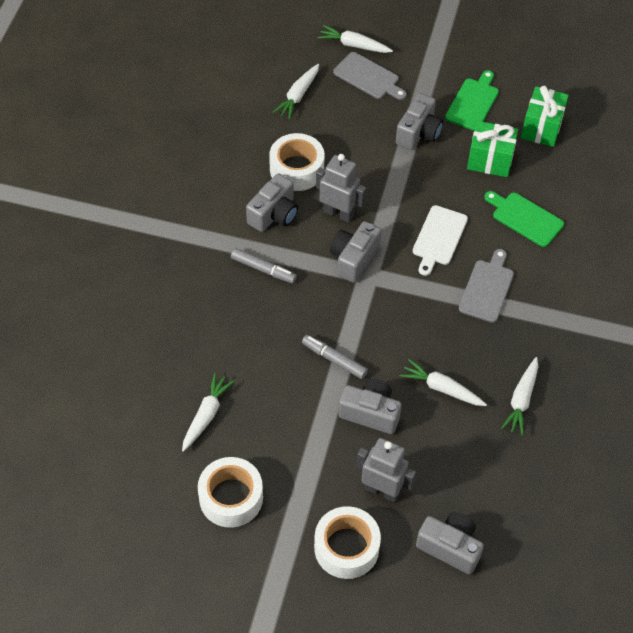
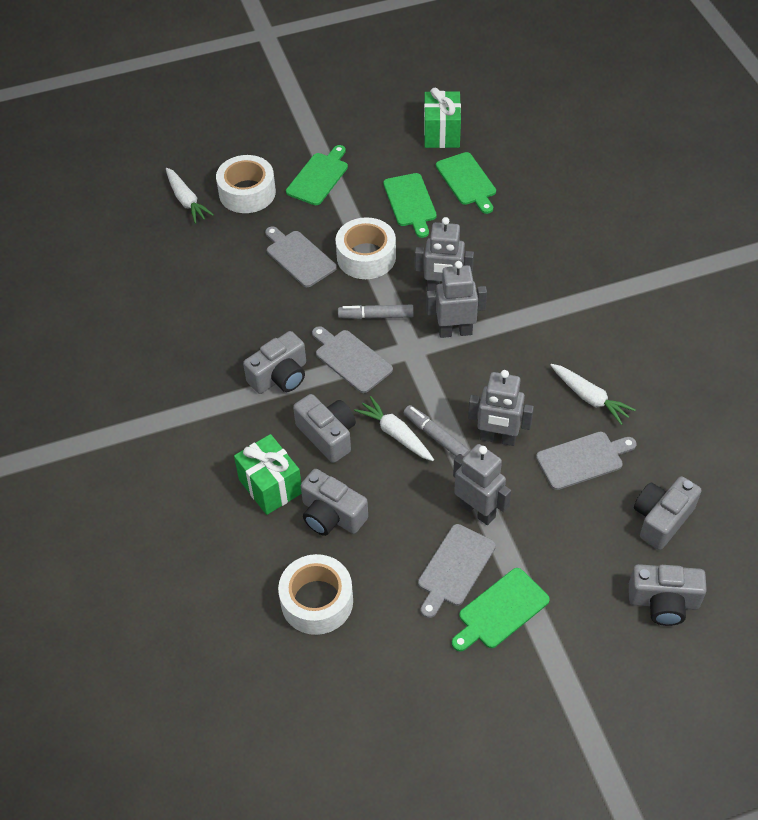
green cutting board: [445,70,499,131] [484,191,564,247] = 2 -> [286,145,348,205] [383,173,437,238] [436,152,496,214] [452,568,550,651] = 4
grey cutting board: [333,52,407,100] [459,249,514,323] = 2 -> [265,226,337,287] [312,326,393,393] [418,524,496,618] [536,432,637,490] = 4
grey robot: [316,154,366,223] [357,438,416,502] = 2 -> [415,217,474,292] [426,261,487,338] [453,444,511,525] [468,370,534,446] = 4
white carrot: [182,373,235,452] [273,64,319,120] [318,25,393,53] [400,359,487,406] [501,357,538,436] = 5 -> [166,168,214,224] [354,396,434,461] [550,364,636,425] = 3
white cutting board: [413,205,468,276] = 1 -> none = 0

